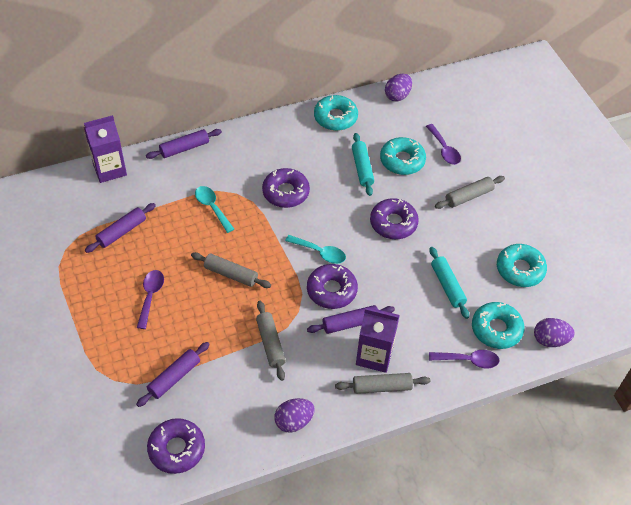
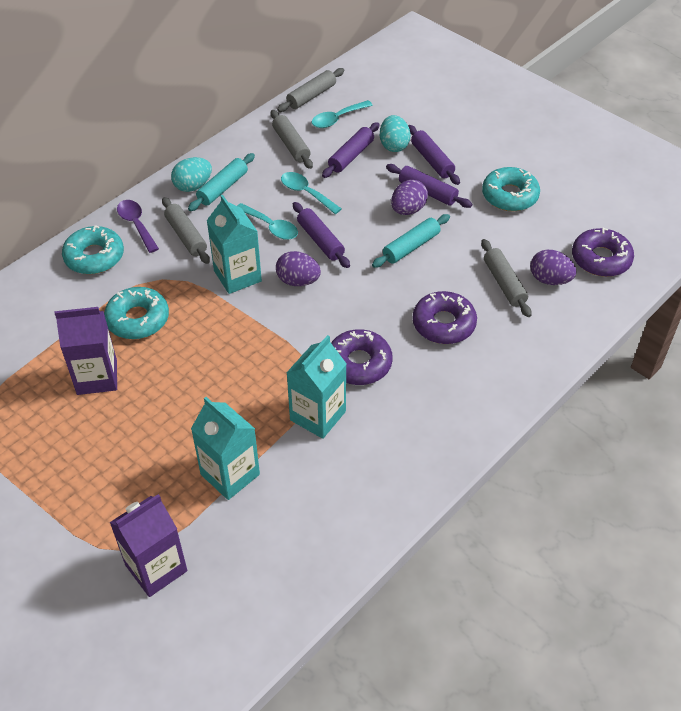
purple donut: [147,418,205,474] [262,168,310,208] [307,264,358,309] [370,198,419,239] = 4 -> [331,329,393,385] [413,291,477,344] [572,228,634,277] = 3
purple spoon: [137,270,164,329] [426,124,461,165] [429,350,500,368] = 3 -> [117,200,159,253] = 1
turquoise carton: none = 0 -> [191,397,260,500] [207,195,262,294] [287,335,347,439] = 3
turquoise donut: [314,95,358,131] [380,137,426,175] [472,302,525,349] [497,244,547,287] = 4 -> [62,225,124,274] [104,287,169,339] [482,167,540,211] = 3
turquoise egg: none = 0 -> [171,157,212,192] [380,115,411,152] = 2
turquoise spoon: [195,186,234,233] [285,235,346,264] = 2 -> [237,203,298,240] [281,172,342,214] [312,100,373,128] = 3

